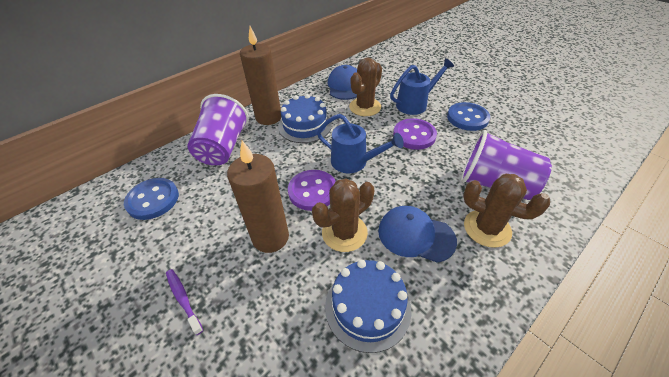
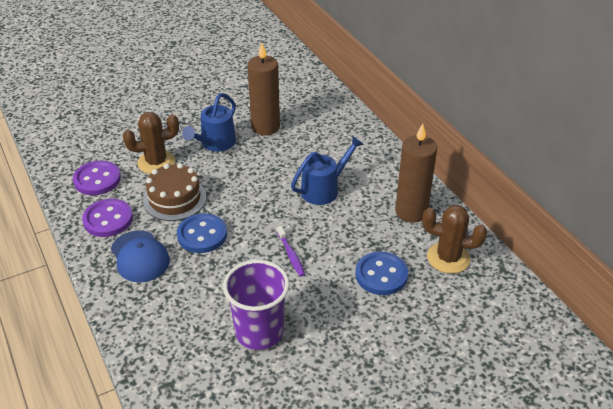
blue cake: [278,94,332,143] [325,260,411,353] = 2 -> none = 0
blue cap: [328,65,357,100] [378,206,457,263] = 2 -> [111,230,170,282] = 1
brown cactus: [312,179,374,252] [349,57,382,116] [463,174,550,248] = 3 -> [123,112,179,174] [422,205,487,274] = 2
brown cake: none = 0 -> [143,163,206,221] = 1
purple cup: [187,94,249,165] [461,130,552,200] = 2 -> [223,260,289,350] = 1

